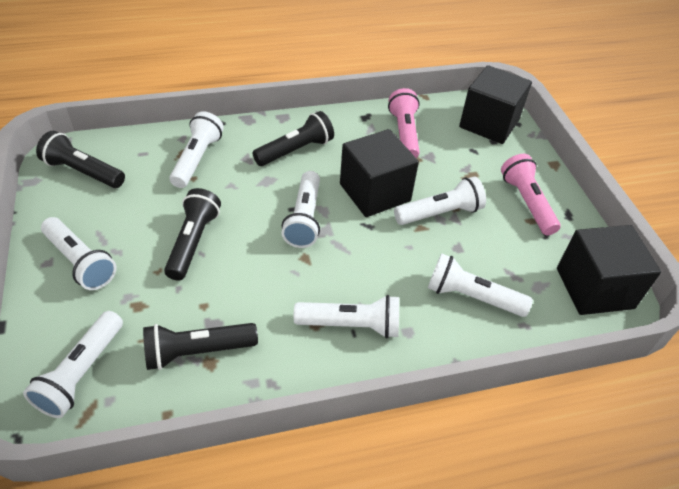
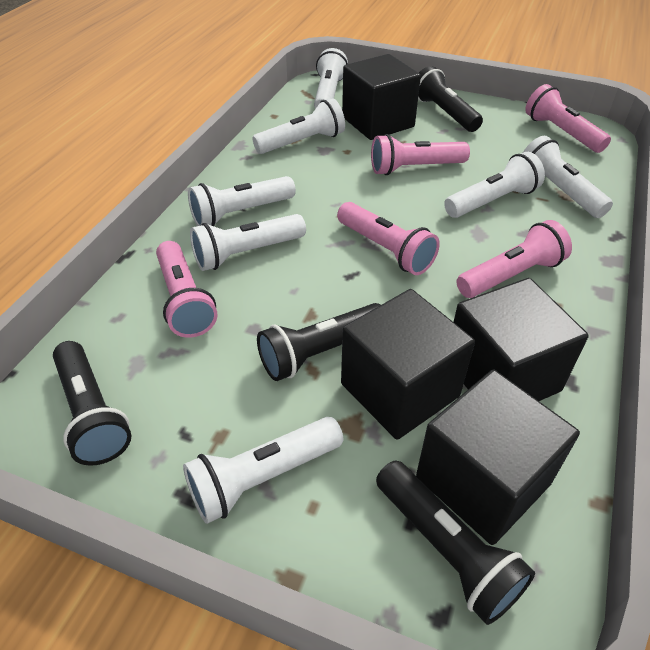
black cube: [340,129,419,217] [459,65,532,144] [557,225,661,315] = 3 -> [341,289,475,440] [342,54,421,140] [416,370,580,545] [454,278,589,401] = 4
pink flashlight: [388,88,420,158] [501,154,561,235] = 2 -> [156,241,218,338] [337,202,440,275] [371,134,470,175] [457,220,572,298] [525,84,611,153] = 5

